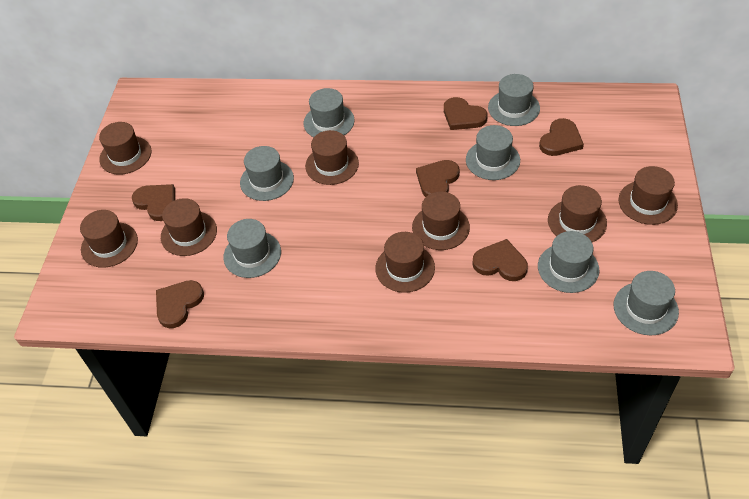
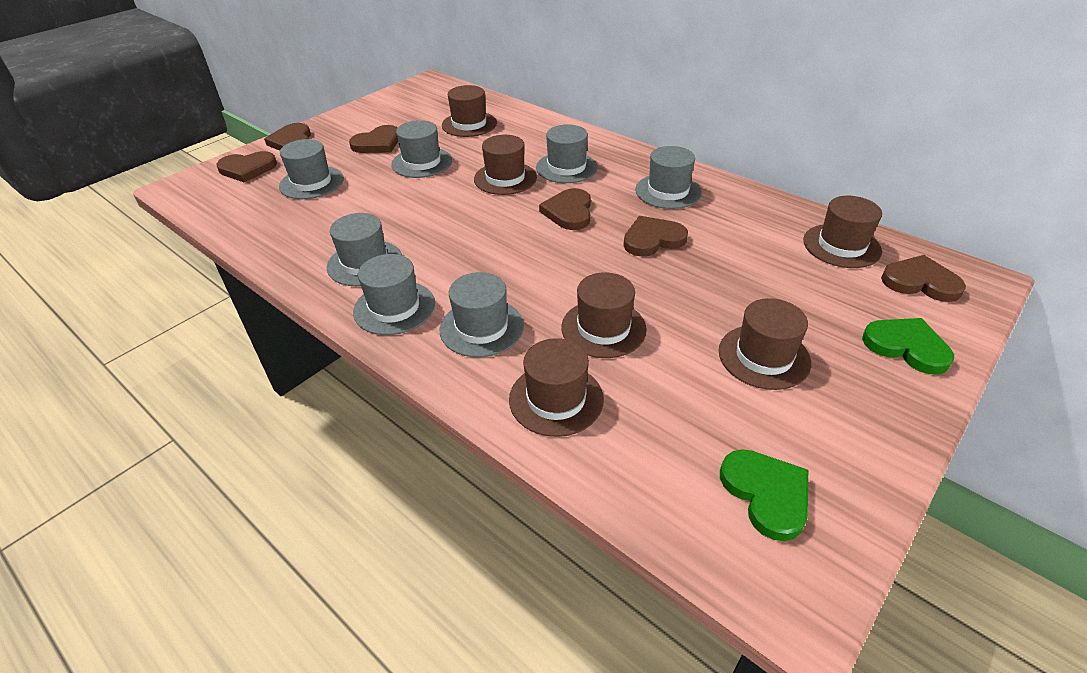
brown hat: [80,210,138,268] [99,122,151,175] [161,198,217,256] [305,130,359,185] [375,232,435,293] [412,191,470,250] [548,185,607,242] [618,166,678,225] = 8 -> [442,85,497,137] [474,135,537,195] [509,338,604,437] [561,272,647,358] [719,298,811,390] [803,196,882,268] = 6
green heart: none = 0 -> [720,449,808,541] [862,318,954,374] = 2

